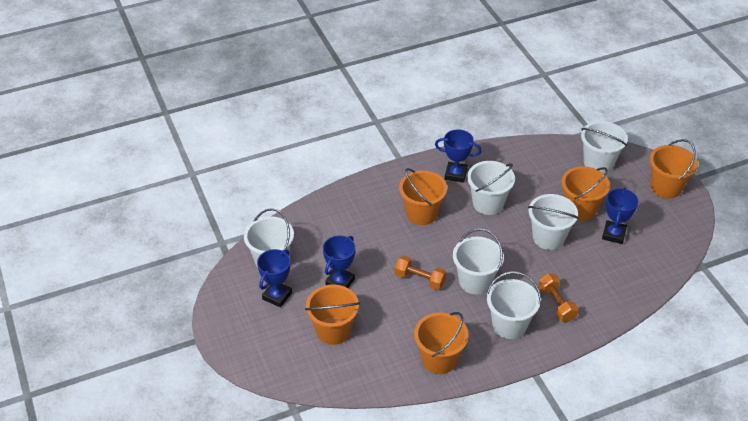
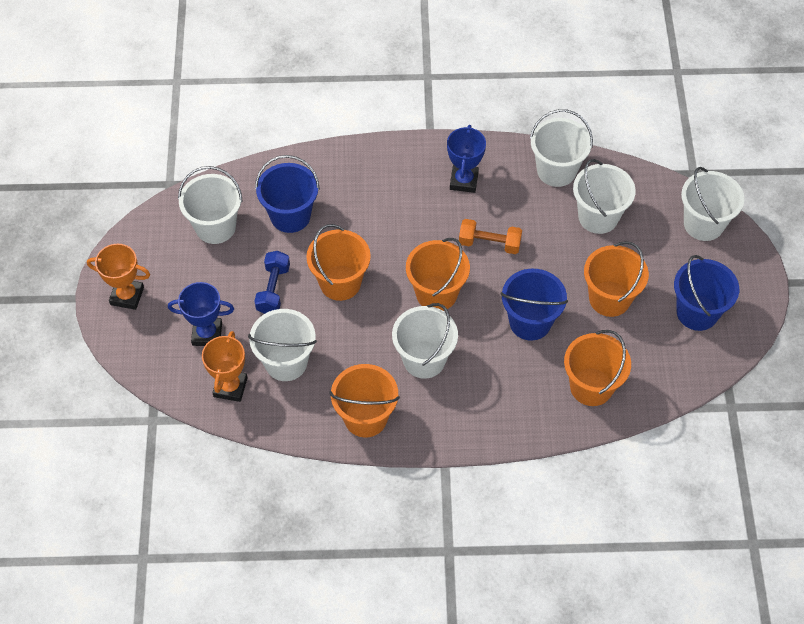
blue bucket: none = 0 -> [255,155,320,233] [500,269,568,341] [674,255,739,331] = 3
blue dumbbell: none = 0 -> [254,251,290,314] = 1
blue trophy: [257,249,292,308] [323,235,355,288] [435,129,482,183] [602,188,638,244] = 4 -> [168,282,234,346] [447,125,486,193] = 2
orange dumbbell: [395,256,446,290] [539,274,578,322] = 2 -> [459,219,522,254] = 1
orange trophy: none = 0 -> [87,244,150,310] [202,331,248,402] = 2

